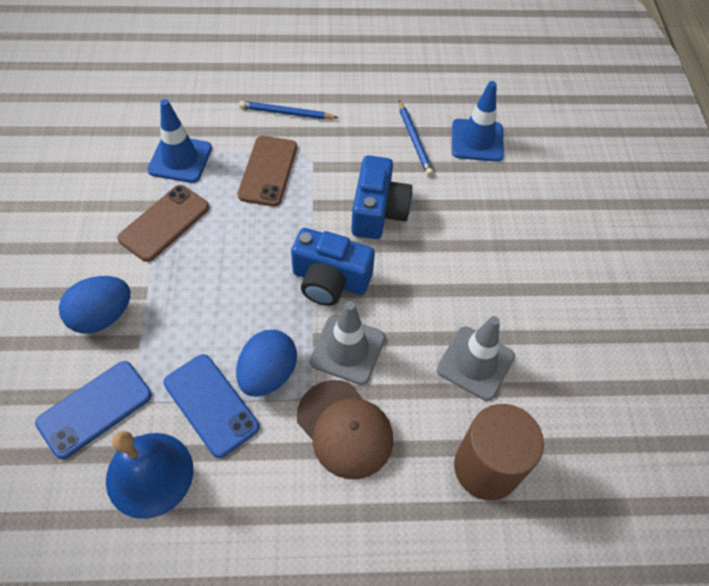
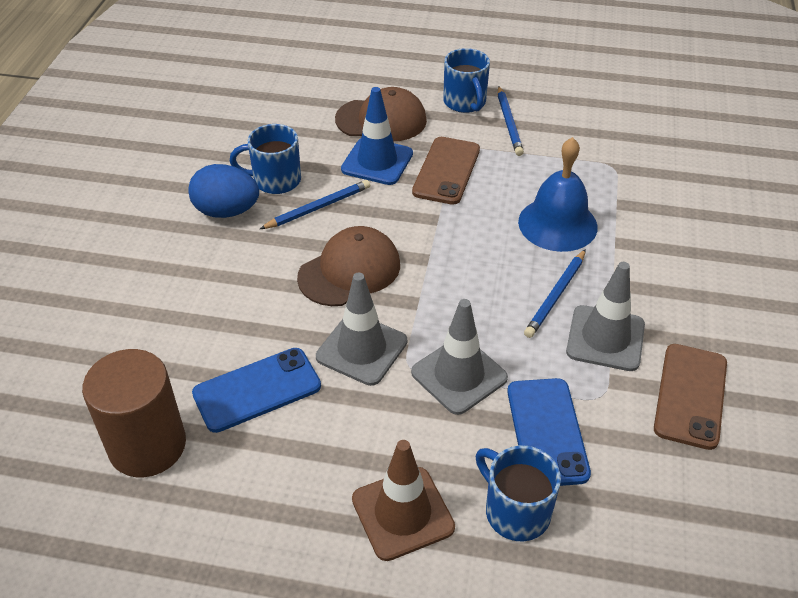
blue camera: [291,228,375,306] [351,155,413,239] = 2 -> none = 0
blue egg: [59,276,130,334] [236,330,297,397] = 2 -> [188,164,259,218] = 1
blue mug: none = 0 -> [229,124,301,194] [443,48,490,113] [476,445,561,541] = 3
blue pencil: [239,101,339,119] [399,101,434,176] = 2 -> [260,180,370,229] [498,86,524,156] [524,249,586,338] = 3
blue traffic cone: [147,99,212,183] [452,81,504,162] = 2 -> [341,87,413,185] = 1
brown cap: [297,380,393,479] = 1 -> [297,226,400,306] [335,87,427,141] = 2
brown traffic cone: none = 0 -> [352,440,455,561] = 1
grey traffic cone: [310,301,385,385] [437,316,515,401] = 2 -> [316,273,407,386] [411,299,508,415] [566,262,645,371] = 3

